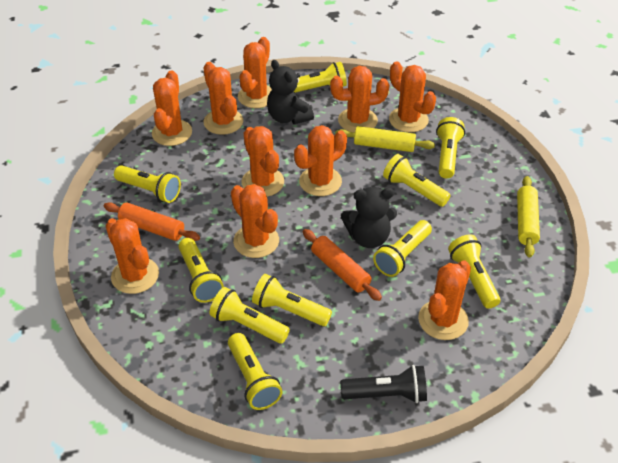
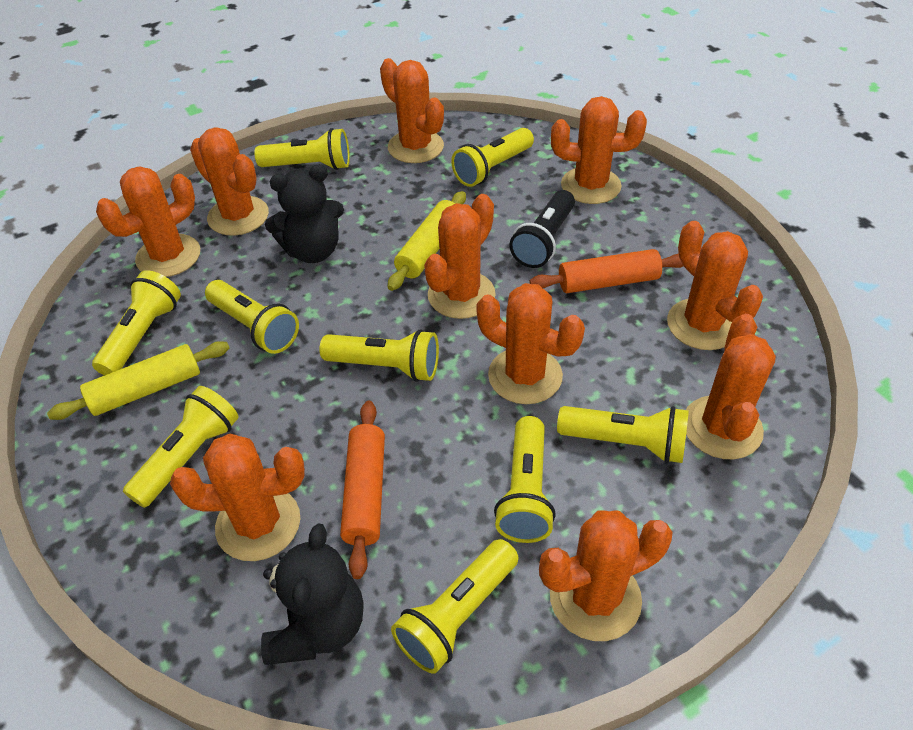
yellow flashlight: [114,165,181,203] [179,238,224,303] [209,287,290,344] [228,333,282,410] [252,274,332,326] [294,62,347,93] [373,220,432,277] [383,154,450,207] [436,117,465,178] [448,235,501,309] = 10 -> [92,270,181,375] [123,386,239,508] [205,280,299,354] [254,128,350,170] [319,329,439,382] [391,539,519,674] [451,128,534,187] [494,416,556,543] [557,406,689,463] = 9

